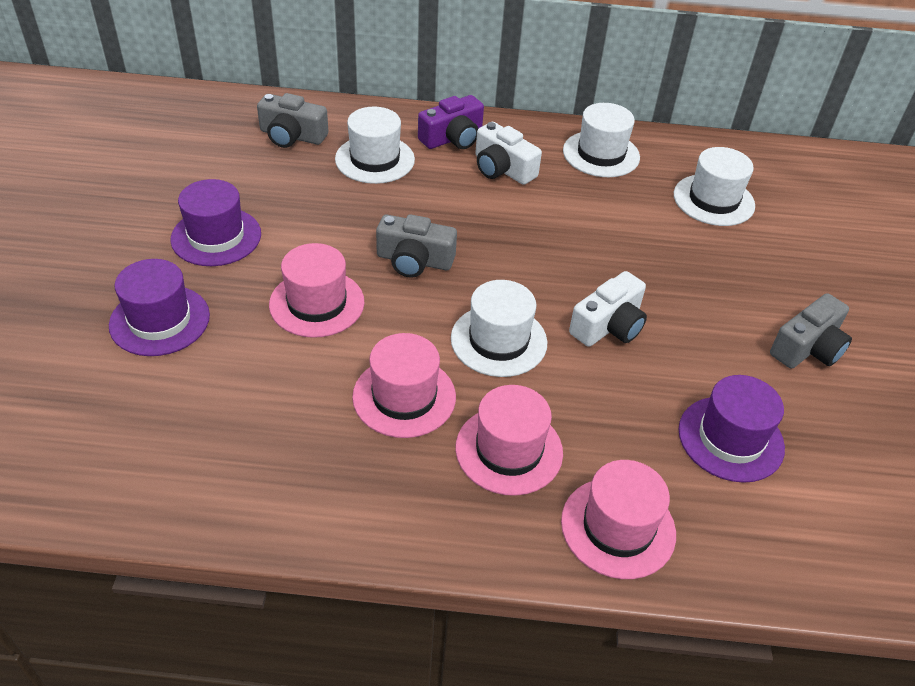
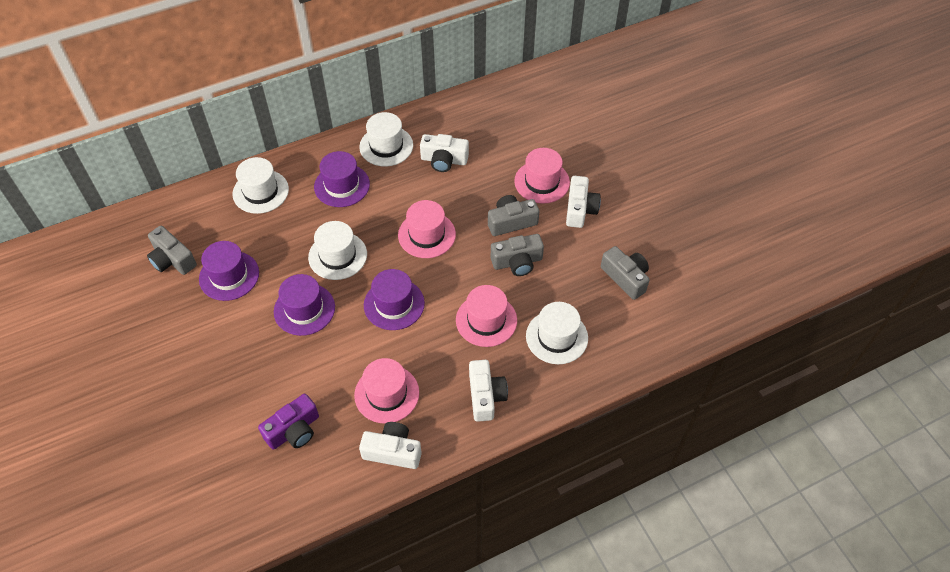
grey camera: [257,93,328,148] [376,214,457,278] [770,293,852,369] = 3 -> [147,226,197,275] [488,195,539,236] [491,234,544,276] [601,246,650,300] = 4
purple hat: [109,259,210,356] [170,179,261,266] [679,375,785,483] = 3 -> [199,241,259,301] [274,274,335,336] [314,151,370,207] [364,269,425,330] = 4
white camera: [475,122,542,185] [569,271,647,347] = 2 -> [359,422,422,469] [420,134,469,172] [469,360,508,422] [566,176,601,228] = 4

